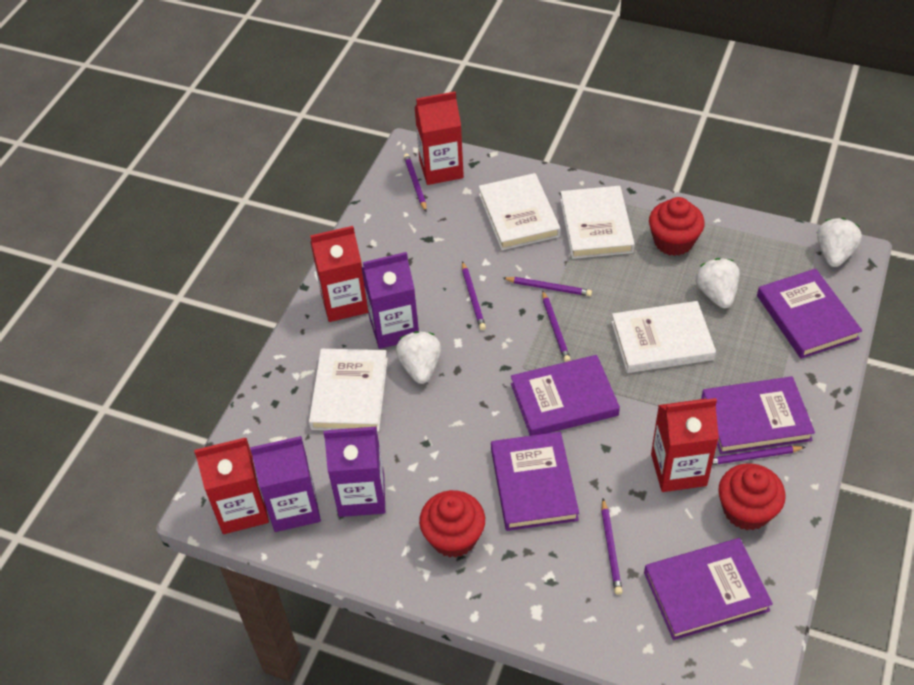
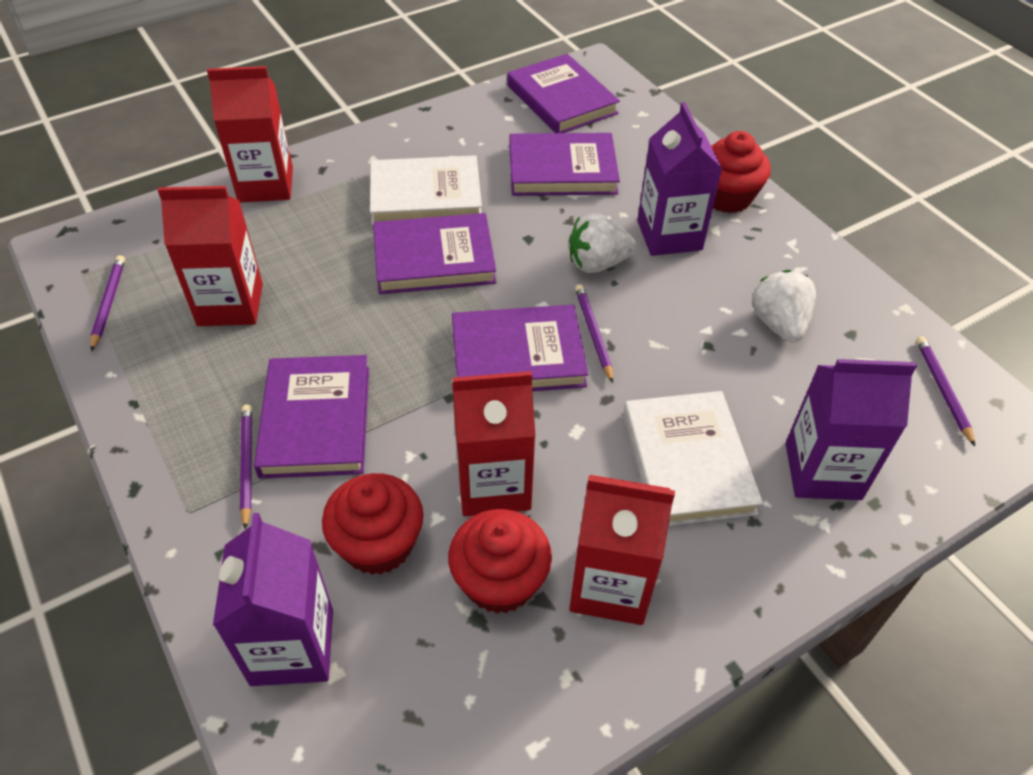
purple pencil: [404,153,427,212] [462,261,486,330] [503,277,592,296] [542,290,571,362] [601,498,622,595] [712,446,805,465] = 6 -> [90,255,125,351] [240,404,252,530] [575,284,613,383] [916,336,975,446] = 4
white book: [309,349,388,432] [479,173,560,250] [560,186,635,259] [611,301,716,373] = 4 -> [370,155,482,225] [623,391,763,526] = 2
white strawberry: [396,331,441,384] [696,258,740,308] [817,218,862,267] = 3 -> [569,213,636,273] [752,270,816,343] = 2

